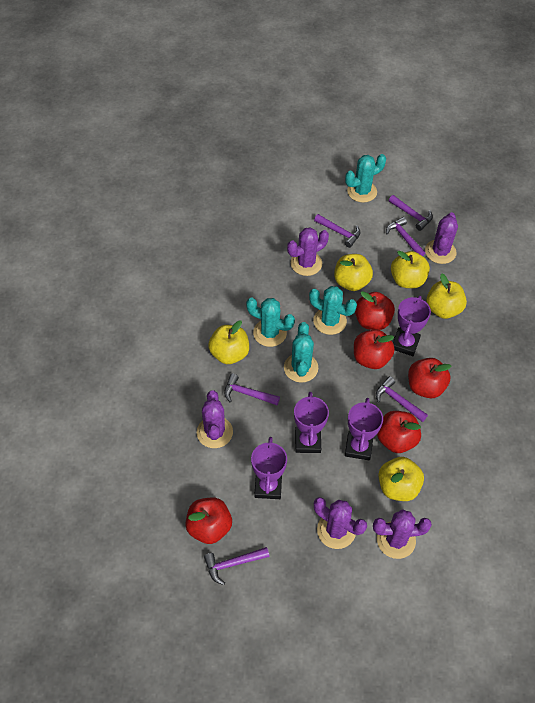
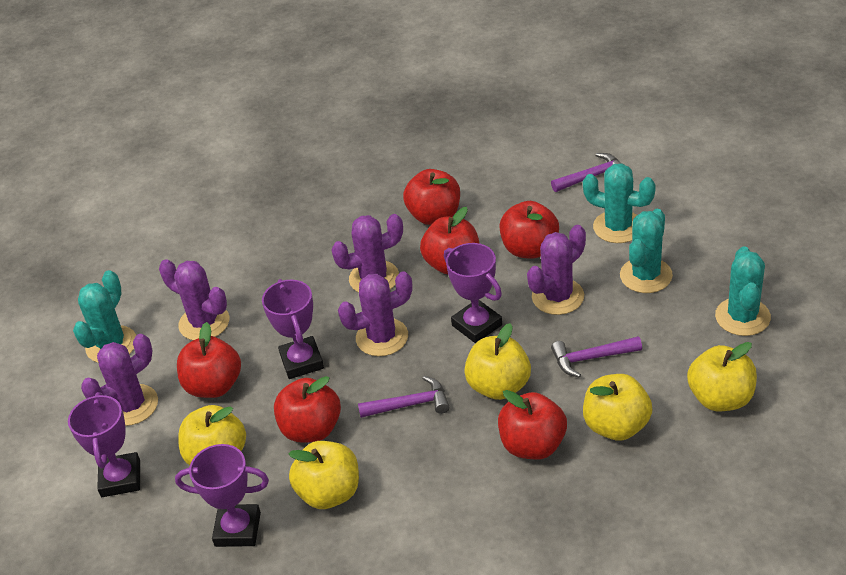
purple hammer: [204,547,270,585] [224,374,280,405] [314,214,361,248] [376,376,428,422] [386,217,425,256] [389,195,433,231] = 6 -> [358,376,449,418] [551,153,622,192] [551,336,642,378] = 3
red apple: [185,498,232,544] [354,329,395,369] [355,291,395,330] [377,411,421,453] [408,358,451,398] = 5 -> [177,322,241,398] [274,376,341,443] [403,169,460,225] [420,207,479,274] [498,390,567,459] [499,201,559,259] = 6

